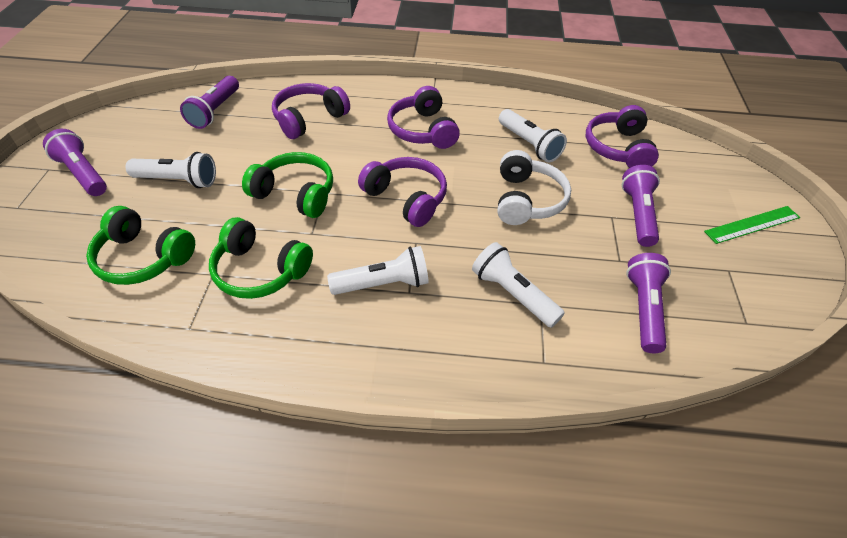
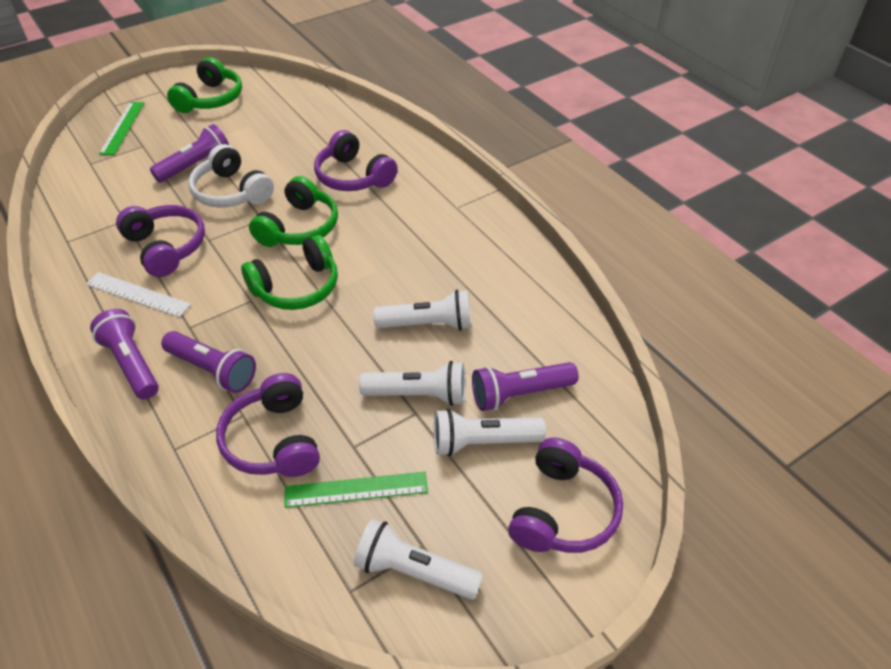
green ruler: [704,206,800,244] = 1 -> [99,102,144,155] [284,472,428,508] = 2
white ruler: none = 0 -> [86,272,191,317] = 1

